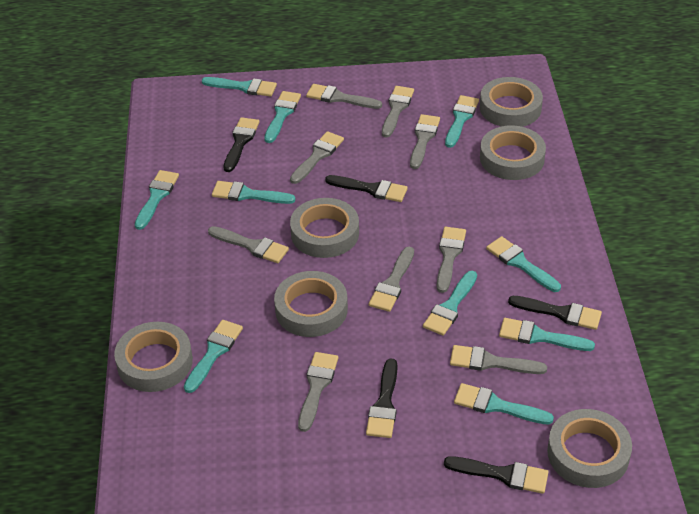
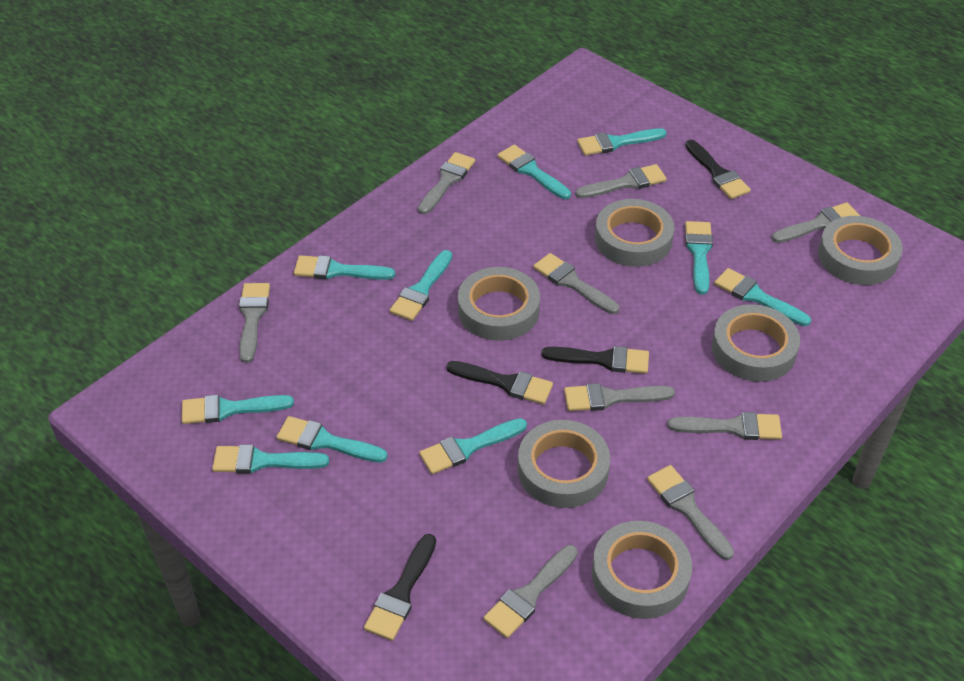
black brush: [223,117,260,172] [325,175,408,202] [366,358,397,438] [444,456,548,494] [508,296,602,330] = 5 -> [364,534,436,641] [446,361,553,404] [541,346,649,374] [685,140,751,199] = 4

